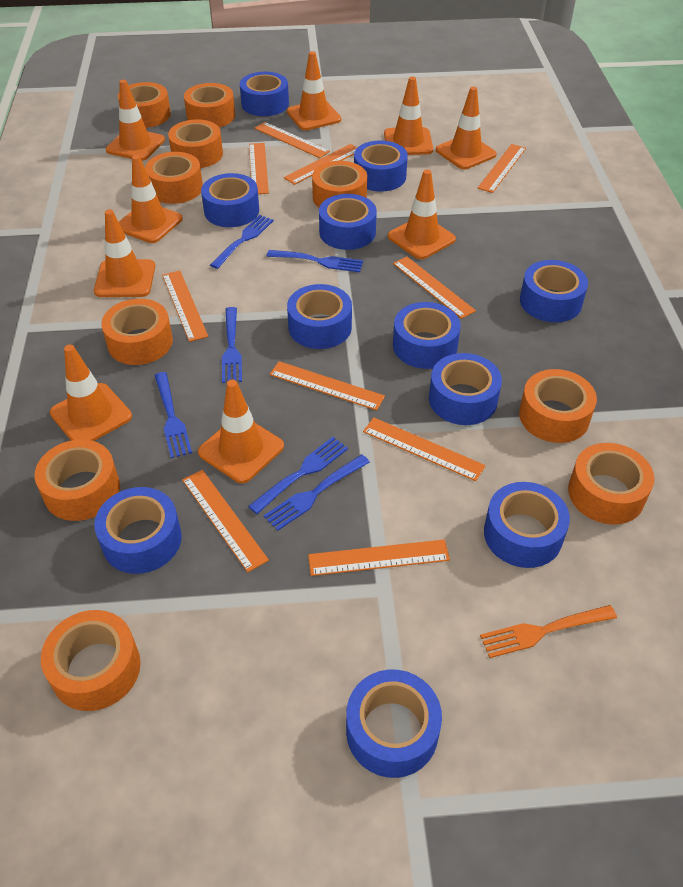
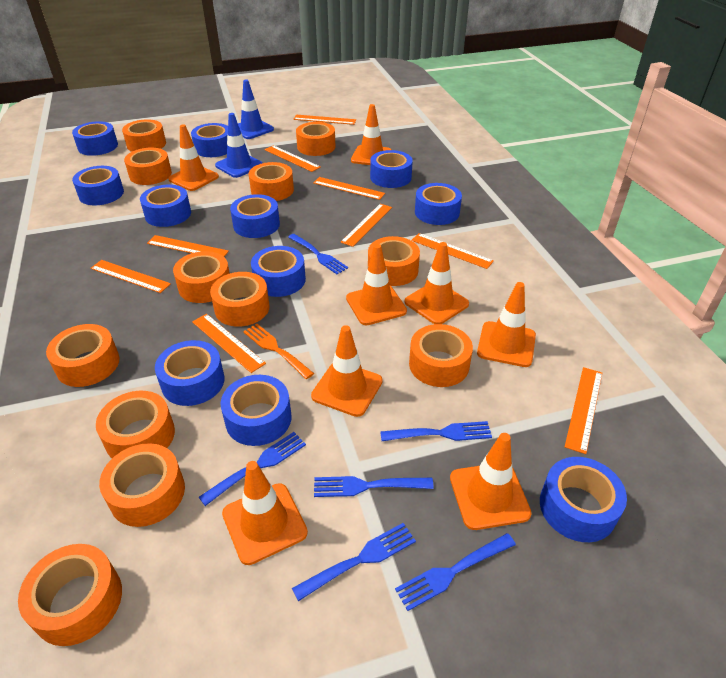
blue traffic cone: none = 0 -> [215,113,263,178] [238,80,274,139] = 2
orange ruler: [162,271,208,342] [182,470,269,572] [249,143,269,194] [254,122,330,158] [270,361,385,410] [284,144,357,185] [308,539,450,576] [363,417,486,481] [393,257,476,319] [477,144,526,193] = 10 -> [91,260,171,293] [147,235,229,257] [192,314,266,373] [264,145,321,172] [293,115,356,125] [313,177,385,200] [340,204,392,247] [411,233,494,269] [565,367,602,454] = 9
orange tape: [34,440,120,521] [41,610,141,711] [101,299,173,365] [118,82,171,128] [145,152,203,204] [168,120,223,168] [184,83,235,127] [312,161,367,208] [519,369,597,443] [568,443,654,525] = 10 -> [18,544,122,646] [46,324,119,387] [96,391,175,458] [99,443,185,527] [122,119,166,152] [124,148,172,185] [173,251,230,303] [210,272,270,327] [249,162,294,201] [296,122,336,156] [368,236,420,286] [409,324,473,387] = 12
orange traffic cone: [50,345,132,441] [94,209,155,297] [106,80,165,161] [119,155,183,243] [198,380,284,483] [287,51,341,131] [384,77,433,155] [388,169,456,259] [436,87,497,169] = 9 -> [168,124,219,191] [222,461,308,565] [311,325,383,417] [346,244,407,325] [351,104,392,165] [405,242,469,324] [450,433,532,530] [477,282,536,367] = 8

